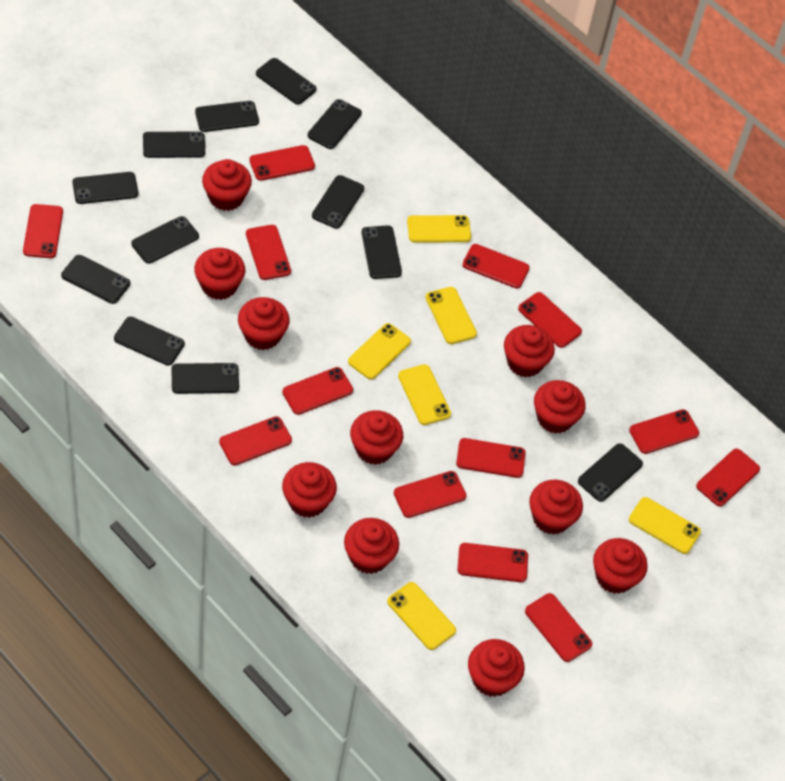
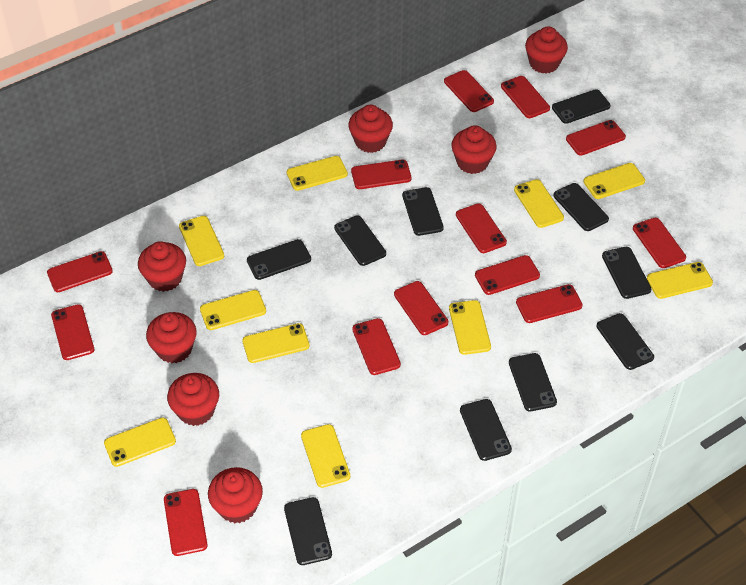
black phone: [61,255,130,304] [72,172,138,204] [114,317,185,365] [131,216,199,264] [143,132,205,158] [171,363,239,394] [195,101,259,132] [256,58,317,104] [308,99,362,149] [312,175,364,229] [362,225,402,279] [578,443,643,502] = 12 -> [247,239,311,280] [284,497,332,565] [334,216,386,266] [402,187,444,236] [460,399,512,461] [509,353,557,411] [552,89,611,124] [553,183,609,231] [597,313,654,370] [602,247,651,299] = 10
red cupcake: [194,248,245,300] [202,159,252,211] [238,297,290,350] [282,462,337,518] [344,518,399,574] [350,410,403,465] [468,639,525,697] [504,325,555,377] [529,480,583,535] [534,380,586,434] [593,538,648,594] = 11 -> [138,241,186,292] [146,312,197,363] [167,373,219,426] [208,467,263,523] [348,105,393,153] [451,125,497,174] [525,26,568,74] = 7
yellow phone: [348,323,411,380] [387,582,456,650] [398,364,451,425] [407,215,471,243] [425,287,477,344] [629,497,701,554] = 6 -> [104,417,176,467] [179,216,224,266] [200,290,266,330] [242,323,310,363] [286,156,348,191] [301,424,350,488] [449,300,491,355] [514,179,564,228] [584,163,645,199] [647,262,713,299] = 10

